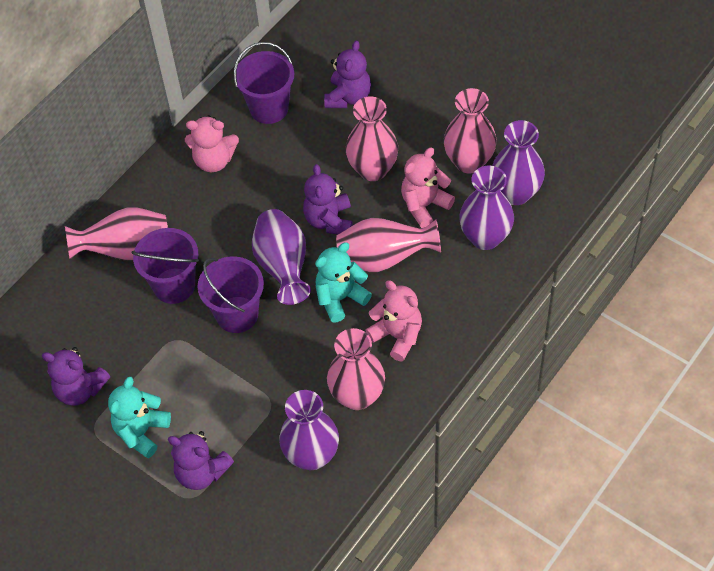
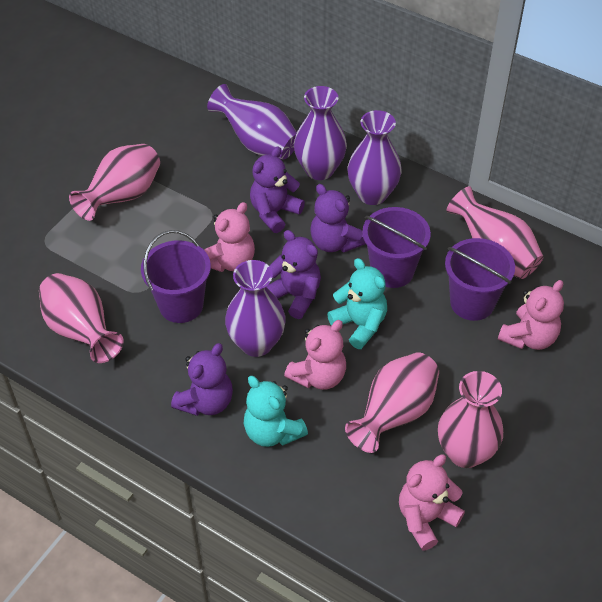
pink teddy bear: [185,115,239,172] [365,280,422,361] [401,147,455,228] = 3 -> [204,202,255,272] [284,320,346,390] [399,454,465,551] [498,280,564,350] = 4

